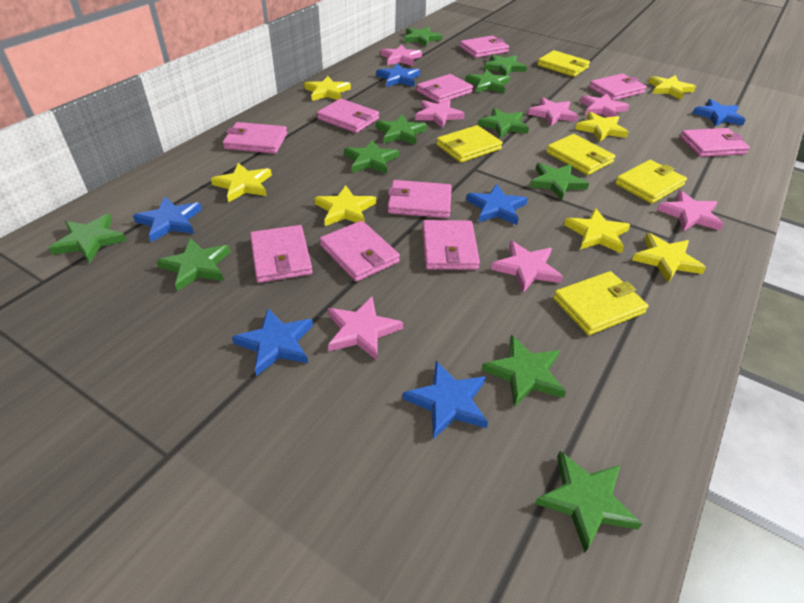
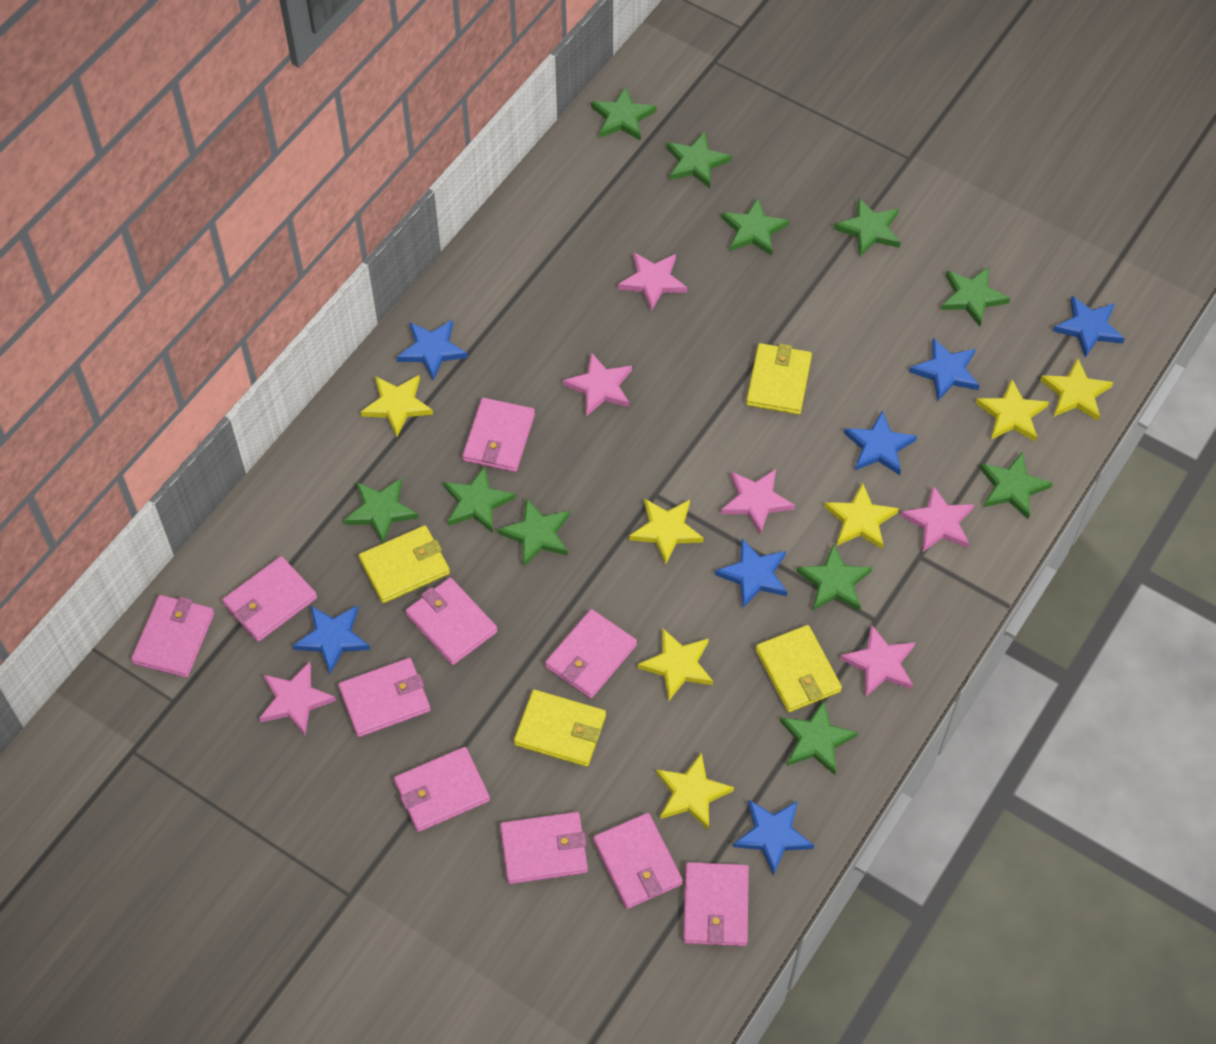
blue star: [133,197,202,242] [232,309,313,376] [376,63,420,87] [403,361,488,439] [466,184,528,225] [693,99,746,126] = 6 -> [292,605,370,674] [397,320,468,381] [715,539,787,608] [733,799,814,876] [844,410,917,475] [909,338,980,401] [1053,296,1125,358] = 7
pink star: [328,297,403,360] [381,44,422,66] [415,100,465,128] [491,241,563,293] [528,97,578,126] [580,93,629,117] [657,190,724,231] = 7 -> [259,662,336,736] [563,352,632,416] [618,252,687,311] [721,469,795,535] [840,624,916,697] [901,486,975,552] = 6
yellow wallet: [436,125,503,163] [537,50,590,77] [546,134,616,175] [553,271,649,335] [615,160,687,204] = 5 -> [359,525,450,603] [514,690,606,767] [746,343,812,415] [756,625,842,712] = 4

